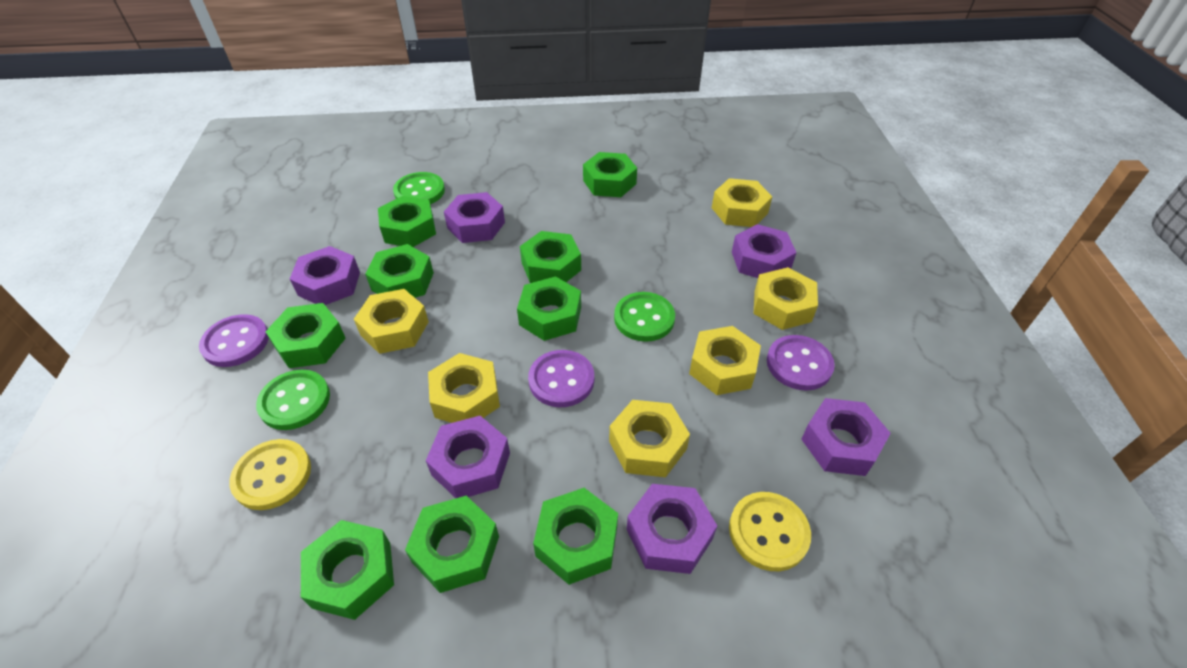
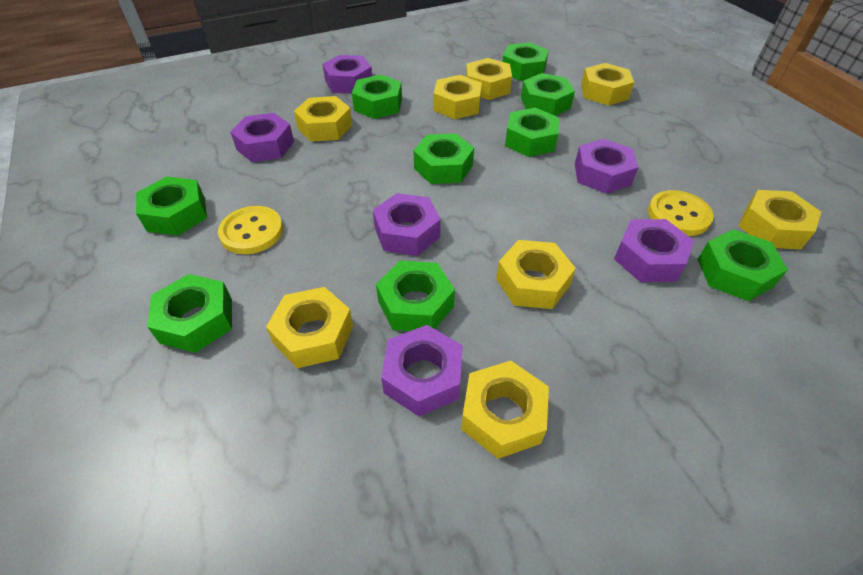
green button: [256,370,330,430] [393,172,445,204] [614,292,675,342] = 3 -> none = 0
purple button: [199,314,269,367] [528,350,594,407] [767,335,835,391] = 3 -> none = 0
yellow nut: [354,289,429,354] [428,353,500,423] [609,400,690,477] [689,326,761,395] [712,178,772,227] [754,267,818,330] = 6 -> [266,287,353,368] [294,96,352,142] [434,75,482,119] [461,361,549,459] [466,58,512,100] [496,240,576,309] [581,63,634,106] [739,190,821,250] = 8

